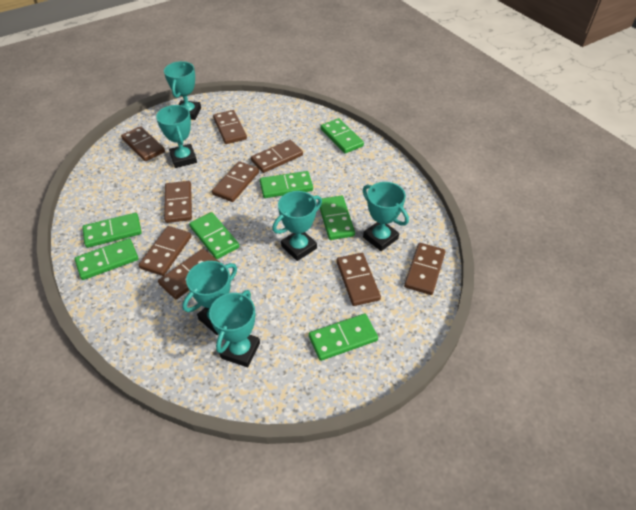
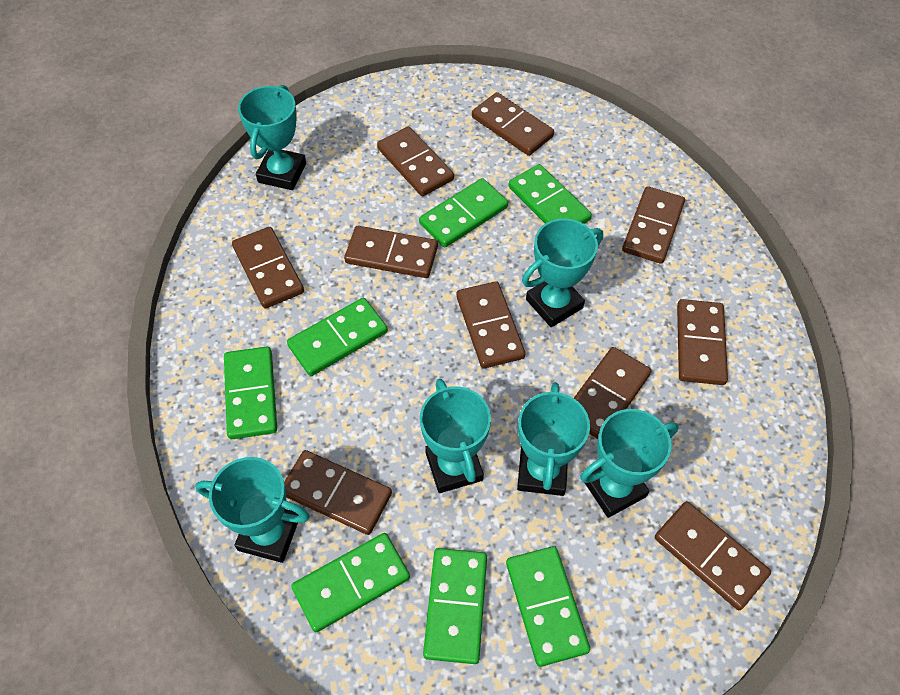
brown domino: [121,126,165,161] [139,226,191,276] [158,249,219,299] [164,181,192,223] [212,161,259,202] [213,110,247,144] [251,140,303,173] [336,253,381,306] [404,243,445,295] = 9 -> [232,227,304,308] [284,450,392,535] [344,226,438,278] [377,126,454,196] [456,281,526,369] [472,92,554,156] [574,347,651,439] [622,186,685,264] [655,501,771,610] [677,299,728,385] = 10

